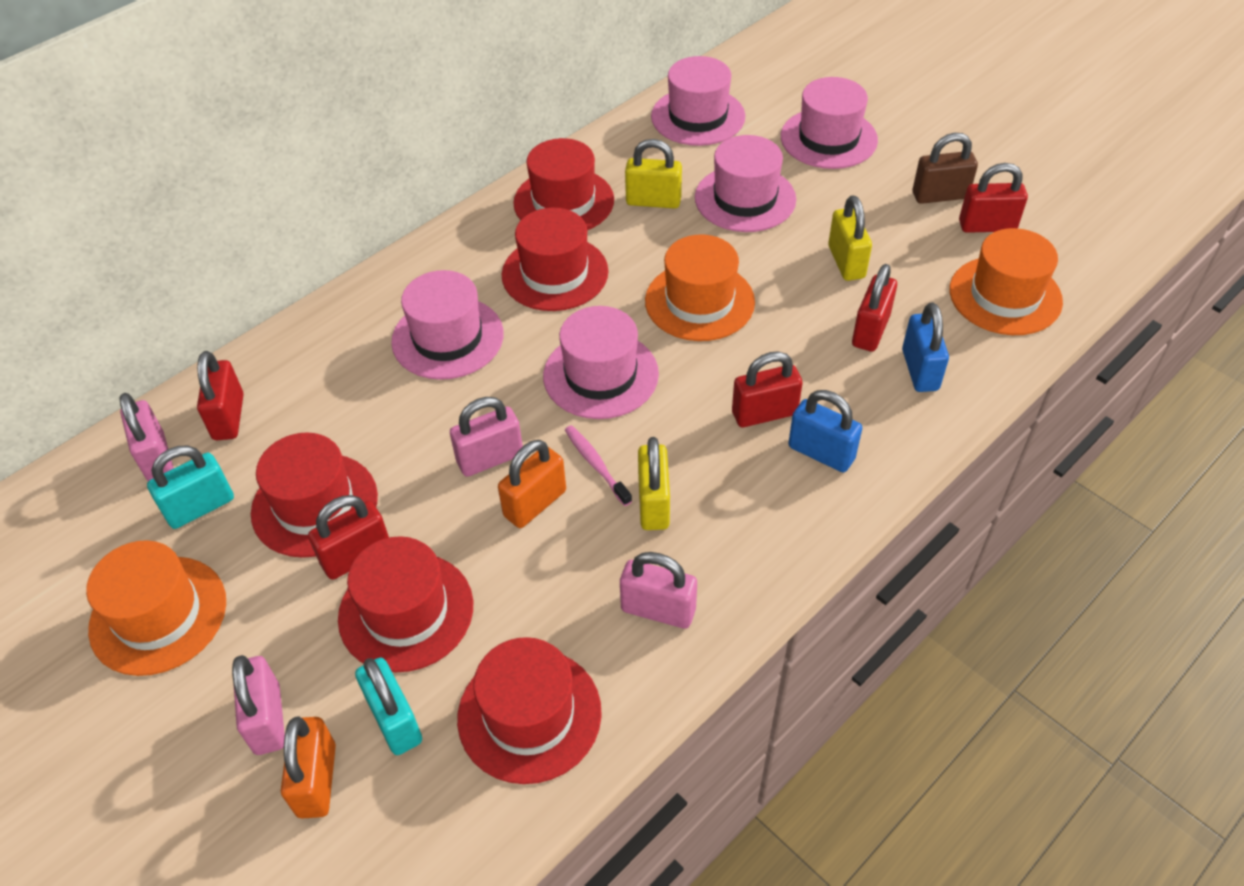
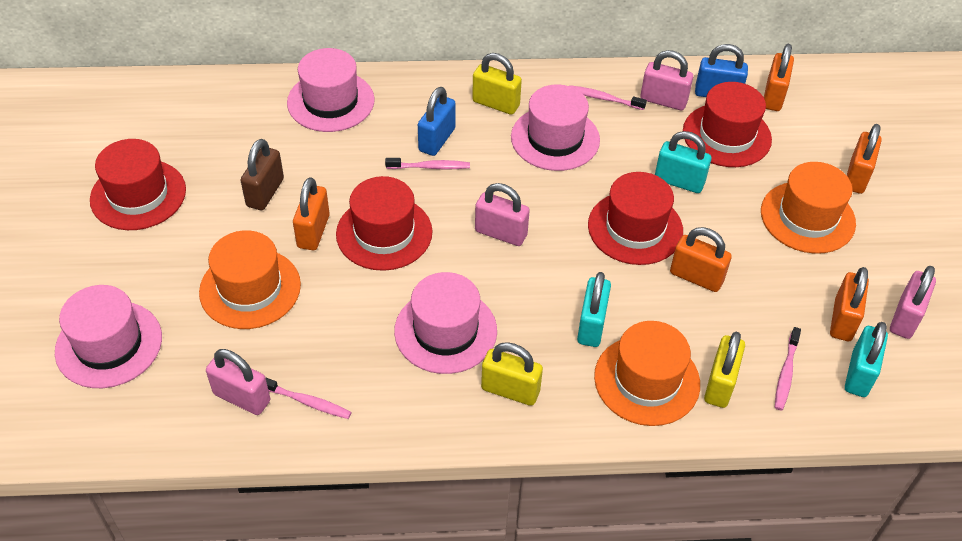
orange padlock: [281,716,336,819] [498,440,566,528] = 2 -> [293,177,330,250] [670,227,732,292] [764,44,794,111] [830,267,869,341] [847,124,882,194] = 5
pink hat: [391,270,504,380] [543,306,659,419] [651,56,745,146] [695,135,796,232] [781,77,878,169] = 5 -> [55,285,162,388] [287,48,375,132] [394,272,497,374] [511,85,600,171] = 4
pink toothbrush: [565,425,632,506] = 1 -> [265,377,352,419] [385,158,470,169] [569,85,647,110] [775,327,801,410] = 4
red hat: [251,432,378,558] [338,536,473,672] [457,637,602,784] [502,208,609,311] [513,138,614,230] = 5 -> [90,139,186,230] [336,176,433,271] [588,172,683,265] [683,82,772,167] = 4
red padlock: [197,351,244,440] [308,495,389,580] [732,351,803,427] [852,264,897,352] [959,163,1028,233] = 5 -> none = 0
turquoise padlock: [147,446,234,529] [355,658,422,755] = 2 -> [577,272,611,347] [655,131,711,193] [845,322,888,397] = 3

